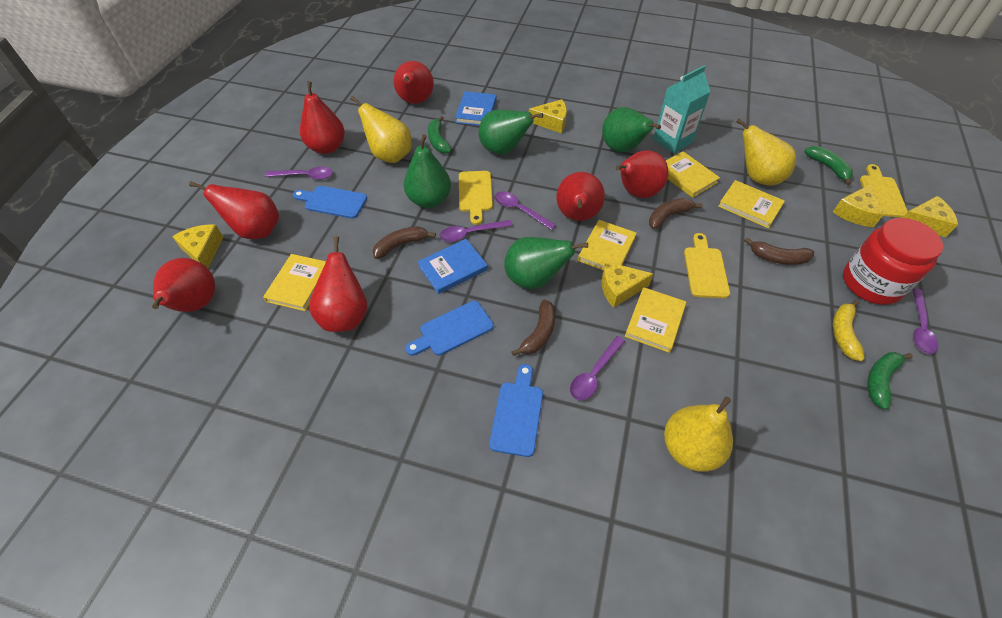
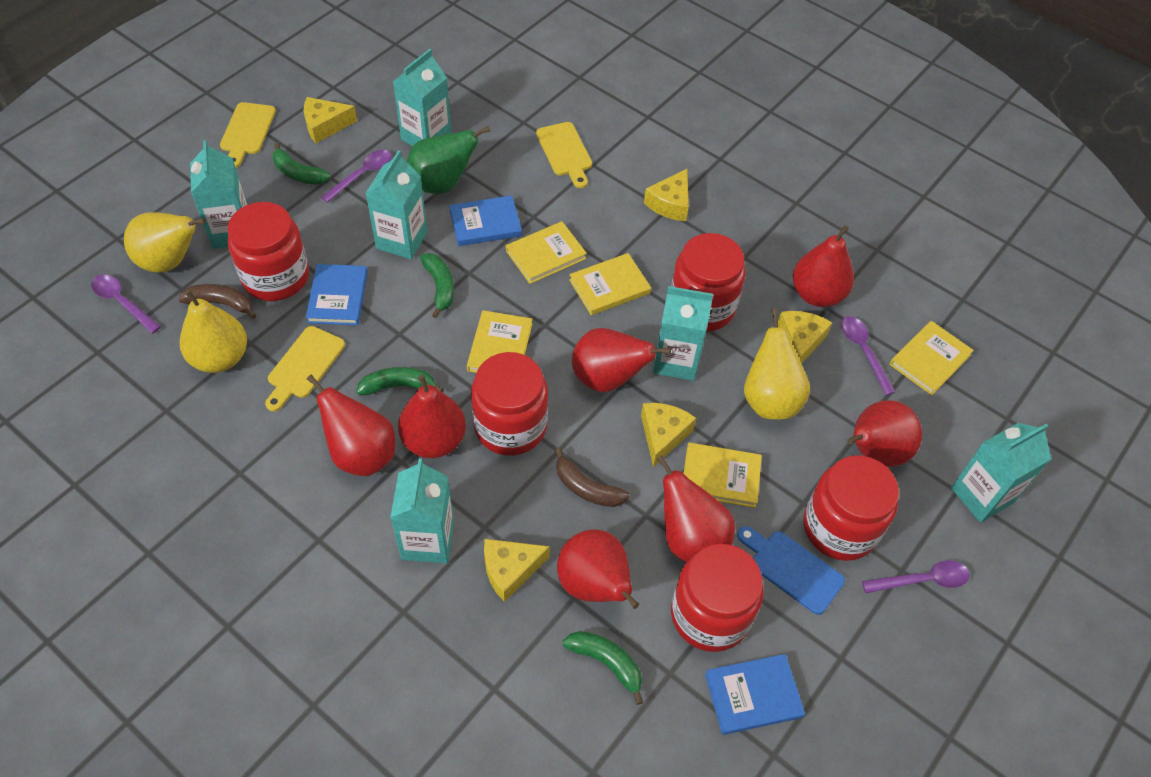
blue book: [417,239,488,294] [455,91,496,126] = 2 -> [306,264,368,325] [449,195,522,246] [705,654,805,735] = 3
blue cutting board: [293,186,367,219] [405,301,493,356] [489,364,543,457] = 3 -> [737,526,845,615] = 1
brown banana: [373,226,436,259] [511,300,556,356] [649,198,703,229] [744,237,814,265] = 4 -> [178,284,256,319] [555,448,629,507] = 2
green banana: [428,116,452,154] [804,146,853,185] [867,352,913,409] = 3 -> [273,142,331,185] [356,367,444,395] [420,253,454,318] [563,631,643,705] = 4
green pear: [404,134,451,208] [479,110,543,154] [504,237,588,289] [602,107,661,153] = 4 -> [407,126,490,194] = 1
purple spoon: [265,167,333,180] [440,220,512,242] [494,191,556,230] [570,336,625,400] [912,288,938,354] = 5 -> [91,274,161,334] [321,150,392,203] [841,316,895,395] [862,561,970,593] = 4
red jar: [843,218,943,305] = 1 -> [228,202,309,301] [471,352,548,456] [671,233,746,332] [671,544,763,652] [804,456,899,561] = 5
turquoise carton: [653,65,711,153] = 1 -> [190,140,248,249] [366,151,427,259] [390,459,454,563] [393,49,451,146] [653,286,713,381] [951,423,1051,523] = 6
yellow banana: [833,300,865,361] = 1 -> none = 0

